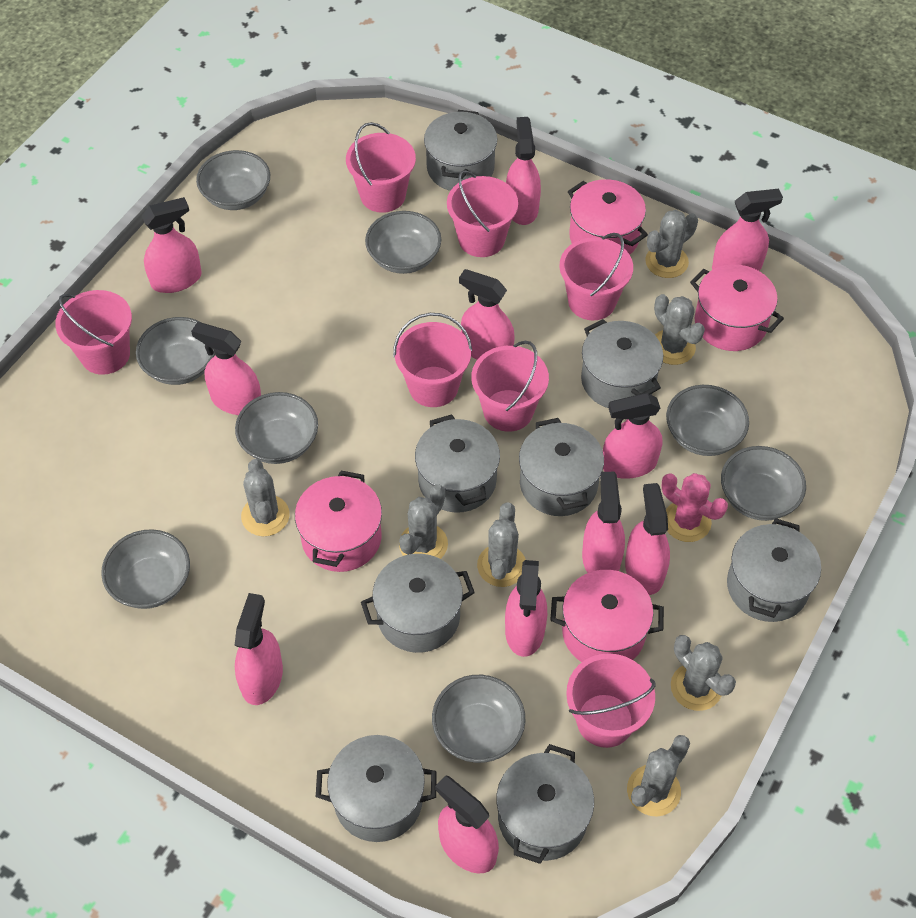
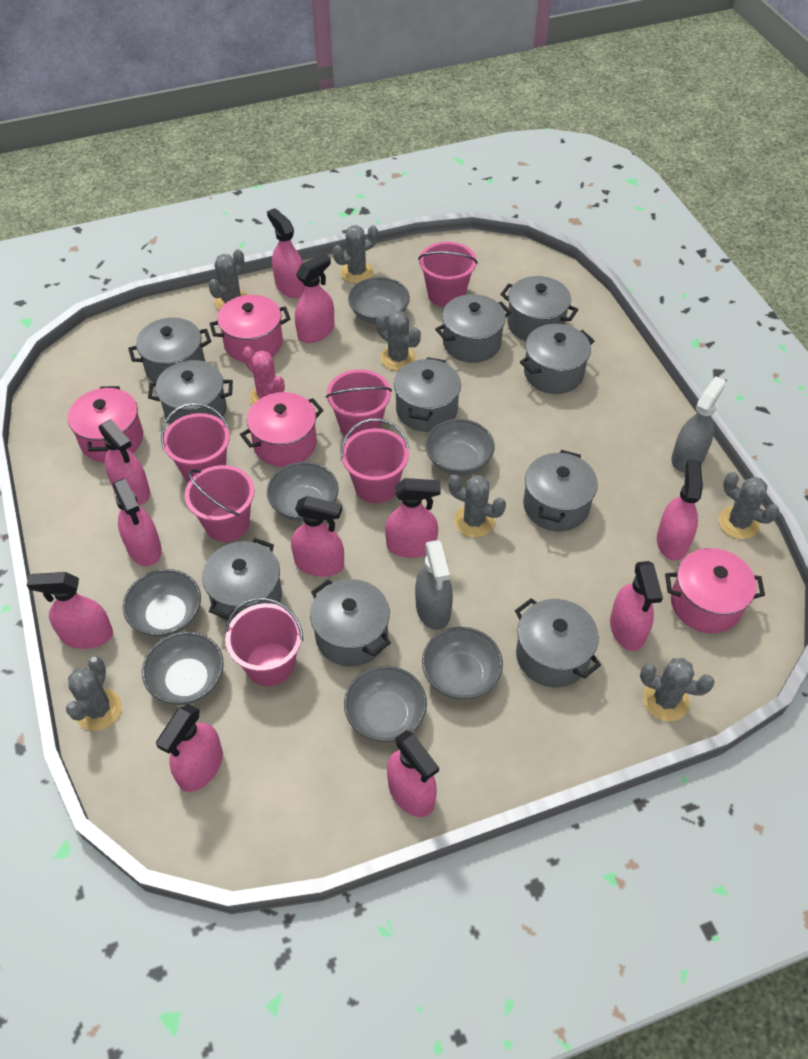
grey bowl: [101,529,190,609] [136,317,215,385] [196,150,270,210] [235,392,318,464] [365,211,441,274] [432,675,526,763] [666,385,749,456] [721,446,806,521] = 8 -> [123,569,201,637] [142,632,224,705] [267,462,339,522] [344,666,427,742] [348,277,410,324] [422,627,503,700] [425,419,495,476] = 7
grey pot: [316,735,437,842] [361,554,475,653] [415,415,500,513] [424,110,497,191] [496,744,594,864] [519,418,604,516] [581,319,663,408] [727,518,821,622] = 8 -> [128,318,211,383] [148,360,233,425] [202,538,282,623] [310,579,391,667] [394,357,461,432] [435,294,511,363] [500,276,578,341] [515,598,601,687] [520,324,594,394] [523,450,598,532] = 10
grey spray bottle: none = 0 -> [415,540,453,630] [671,376,726,472] = 2
pink bucket: [55,290,132,375] [346,122,416,213] [393,313,472,407] [447,170,518,257] [471,340,549,432] [559,233,633,320] [566,653,655,748] = 7 -> [161,403,230,483] [185,465,255,542] [225,598,303,686] [326,369,392,439] [341,418,409,503] [418,241,478,307] = 6

